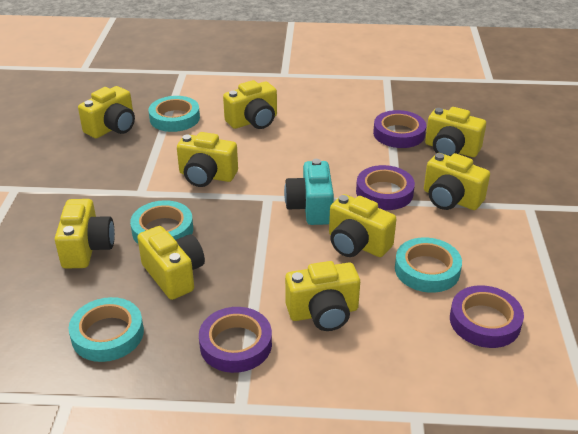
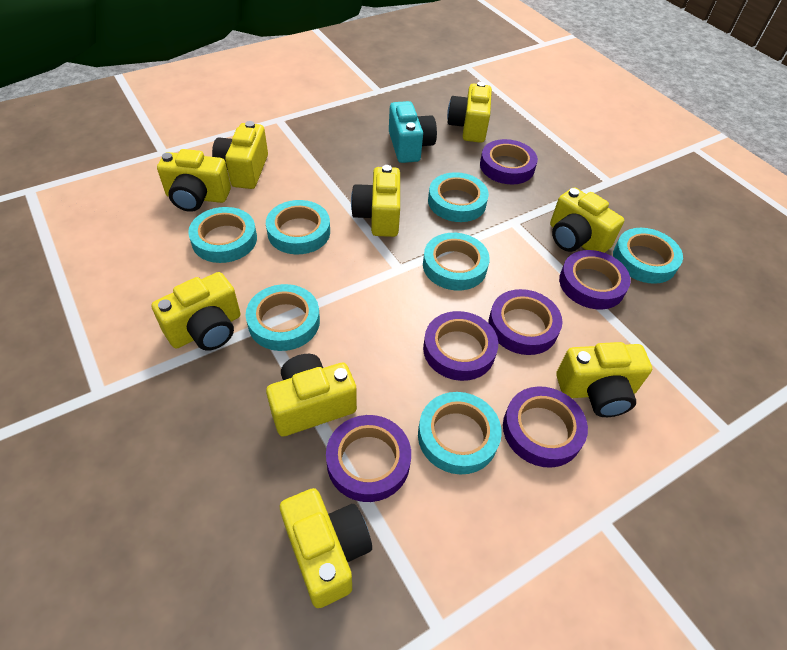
purple tape: [199,307,272,373] [356,165,415,210] [373,110,426,148] [450,285,524,348] = 4 -> [326,415,411,502] [423,311,498,381] [480,139,538,184] [488,289,562,355] [503,386,588,468] [559,250,631,309] = 6
turquoise tape: [68,297,144,362] [130,200,193,245] [149,96,200,132] [395,237,462,293] = 4 -> [188,207,257,263] [246,284,320,351] [266,200,330,254] [418,392,502,474] [423,233,490,290] [428,172,489,222] [613,228,683,284] = 7

